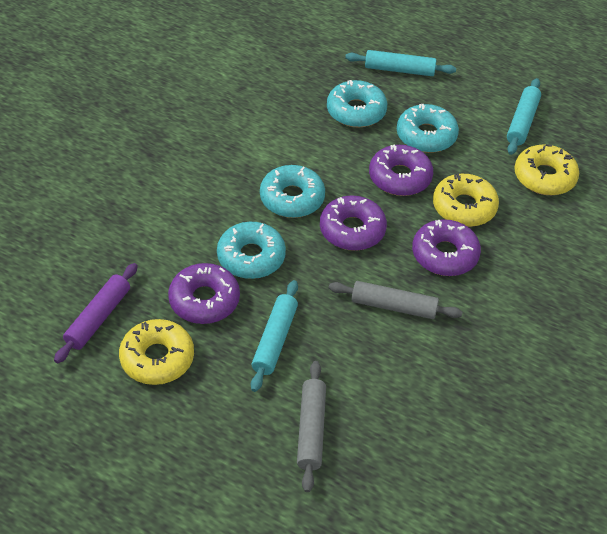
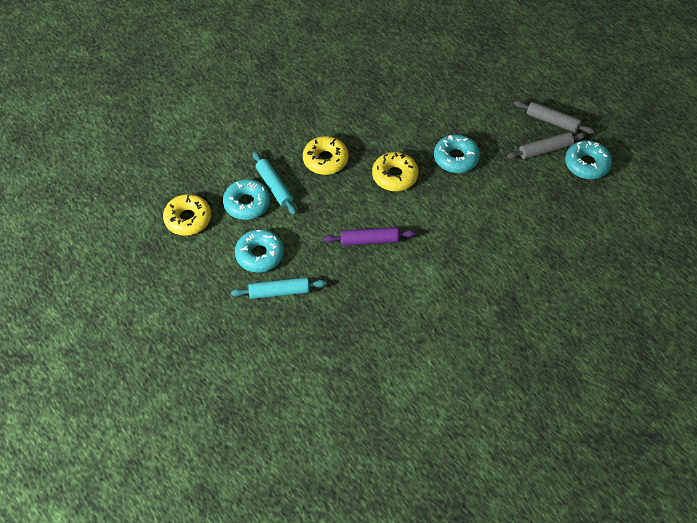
purple donut: [168,263,240,324] [320,196,387,251] [369,144,433,196] [412,219,481,276] = 4 -> none = 0
turquoise rolling pin: [251,280,298,392] [345,50,456,76] [507,78,541,155] = 3 -> [231,277,327,299] [253,151,297,215] = 2

